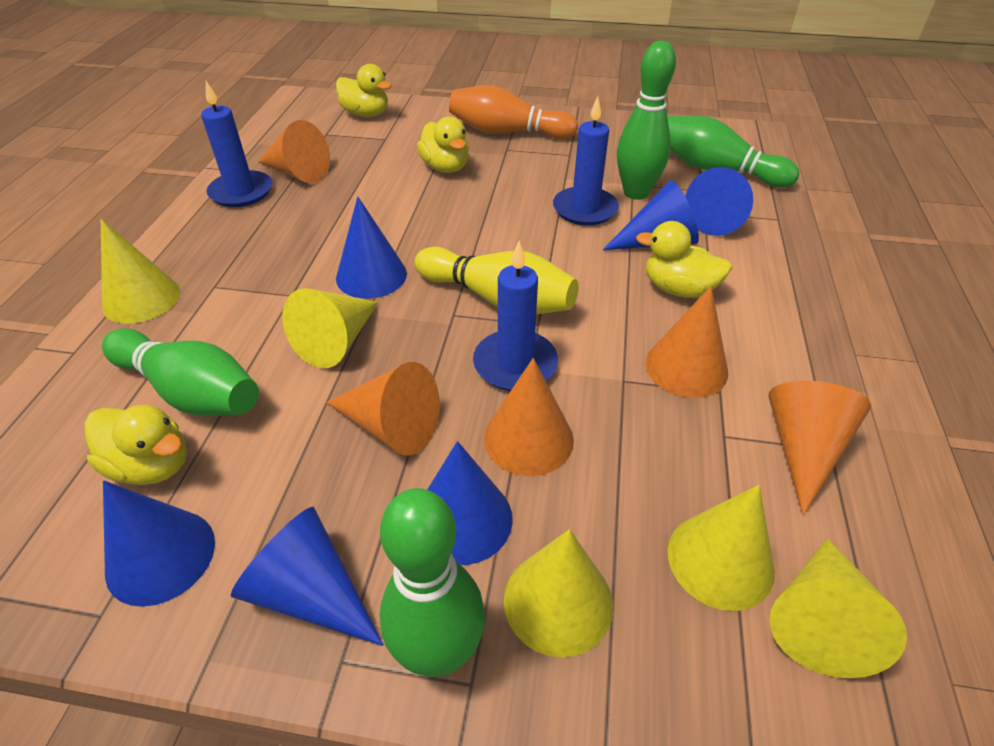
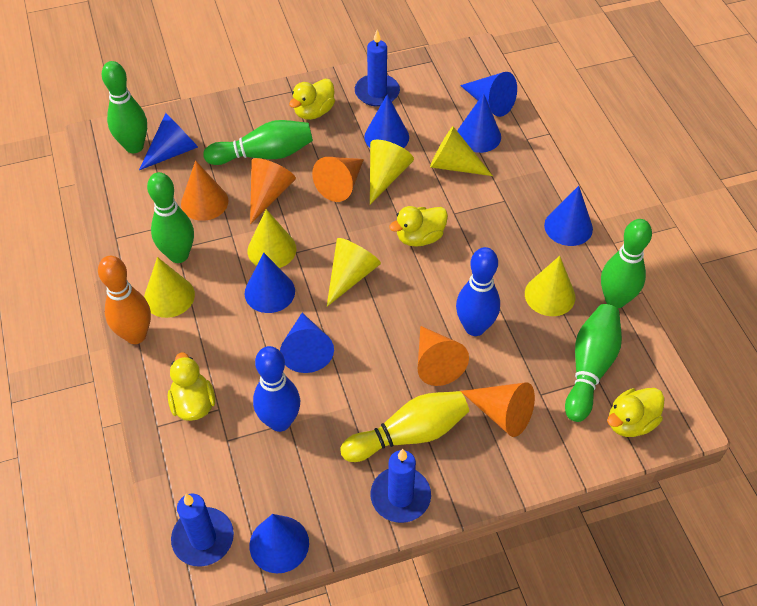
blue bowling pin: none = 0 -> [253,346,300,432] [456,247,500,336] = 2
blue cone: [103,480,215,607] [231,507,383,646] [336,197,407,299] [427,441,513,565] [603,180,699,250] [685,167,753,236] = 6 -> [139,113,198,170] [245,253,295,313] [249,514,309,573] [280,313,334,373] [364,94,409,148] [457,93,501,153] [460,72,517,117] [544,186,593,246] = 8
green bowling pin: [102,328,259,416] [380,488,485,677] [617,41,676,200] [668,116,799,188] = 4 -> [102,61,147,153] [147,172,194,263] [203,120,313,165] [565,304,622,422] [601,219,652,308] = 5
yellow cone: [101,219,180,323] [282,288,379,368] [504,529,613,658] [668,485,775,611] [769,538,907,678] = 5 -> [144,257,195,318] [247,209,297,268] [327,238,381,306] [370,140,414,204] [430,126,493,176] [525,256,575,316] = 6

